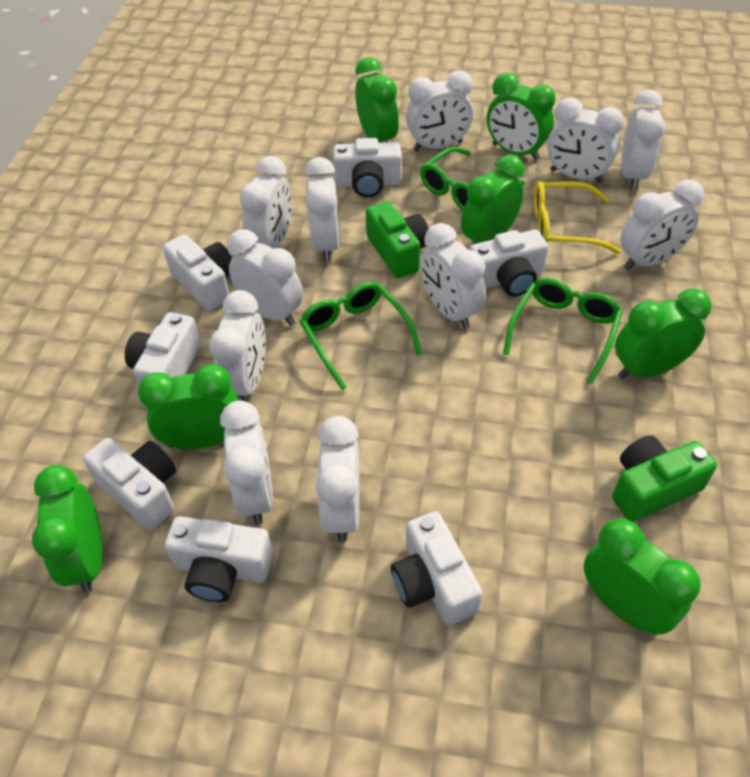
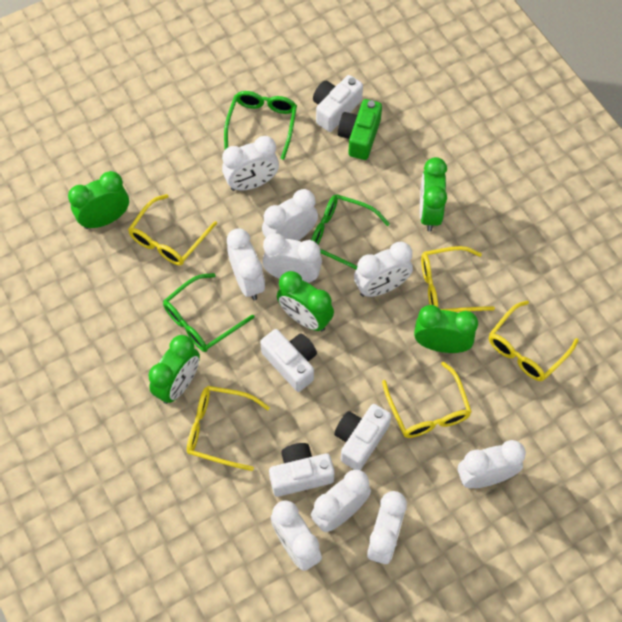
green camera: [366,201,429,278] [612,435,717,522] = 2 -> [338,99,382,160] = 1
green clock: [32,465,102,593] [138,364,238,449] [355,57,399,143] [461,155,525,245] [487,73,555,160] [584,518,701,635] [615,289,712,379] = 7 -> [68,171,129,229] [148,335,200,404] [277,271,334,331] [414,305,478,353] [420,157,447,232] = 5
white camera: [83,438,176,530] [125,312,201,385] [163,235,232,311] [165,516,273,602] [333,138,401,197] [391,511,482,626] [469,230,548,297] = 7 -> [260,329,317,392] [269,443,335,497] [313,75,363,132] [334,404,391,470] = 4
white clock: [209,290,266,401] [220,400,273,525] [227,229,303,326] [240,156,292,249] [305,157,340,262] [316,416,360,543] [406,71,473,151] [420,223,486,329] [547,98,624,183] [621,179,704,270] [622,89,665,190] = 11 -> [222,136,279,191] [227,229,265,300] [262,189,318,241] [262,233,322,283] [271,500,322,571] [311,470,371,532] [354,242,413,297] [367,491,407,564] [458,440,526,488] = 9
yellow glasses: [534,181,621,254] = 1 -> [128,194,217,265] [187,386,270,471] [382,362,472,438] [421,246,495,312] [489,300,579,381] = 5

